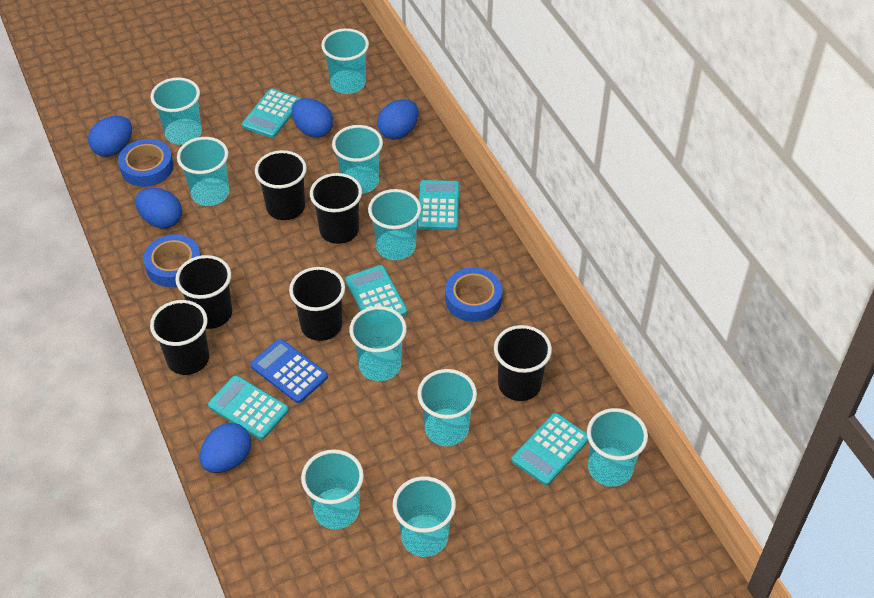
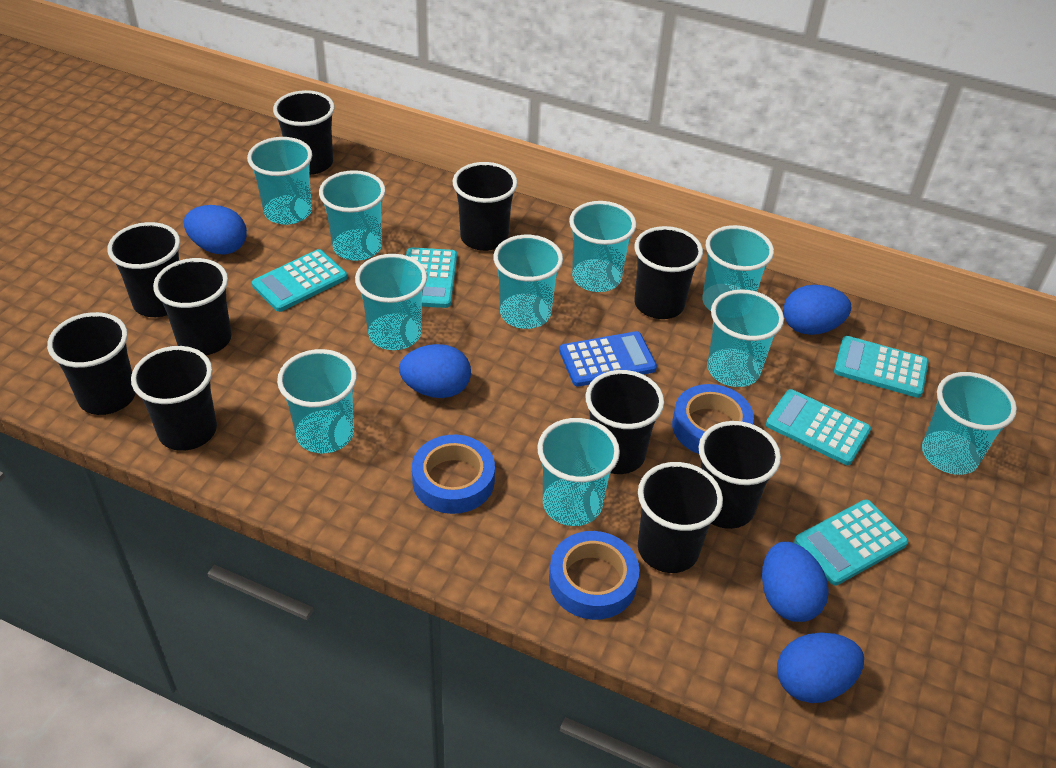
black cup: [150,300,209,375] [175,255,232,329] [255,150,307,220] [289,267,345,341] [310,173,362,244] [494,325,552,401] = 6 -> [47,312,136,415] [107,222,180,317] [131,346,217,451] [153,258,232,355] [273,90,335,175] [453,162,518,251] [585,370,664,474] [634,226,703,319] [638,462,723,573] [699,421,781,529] = 10

